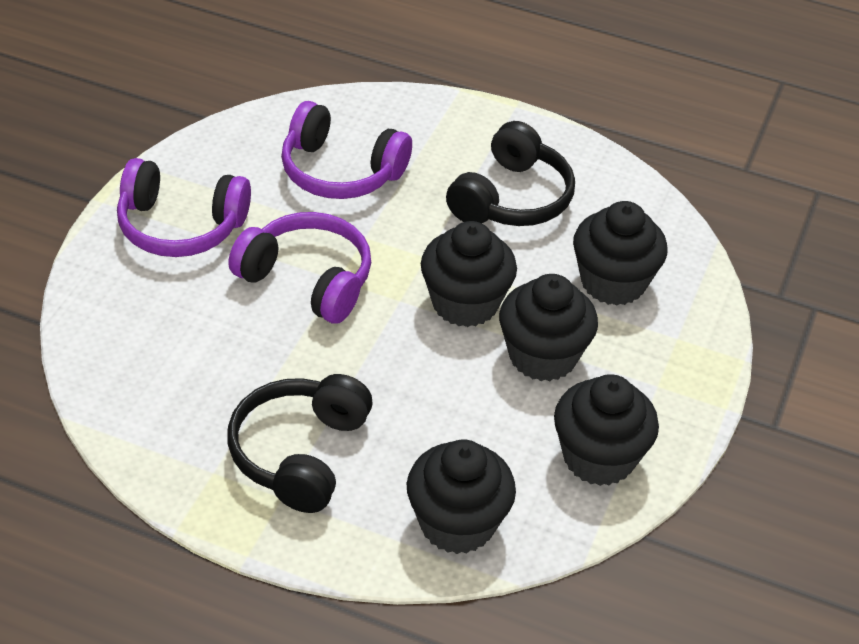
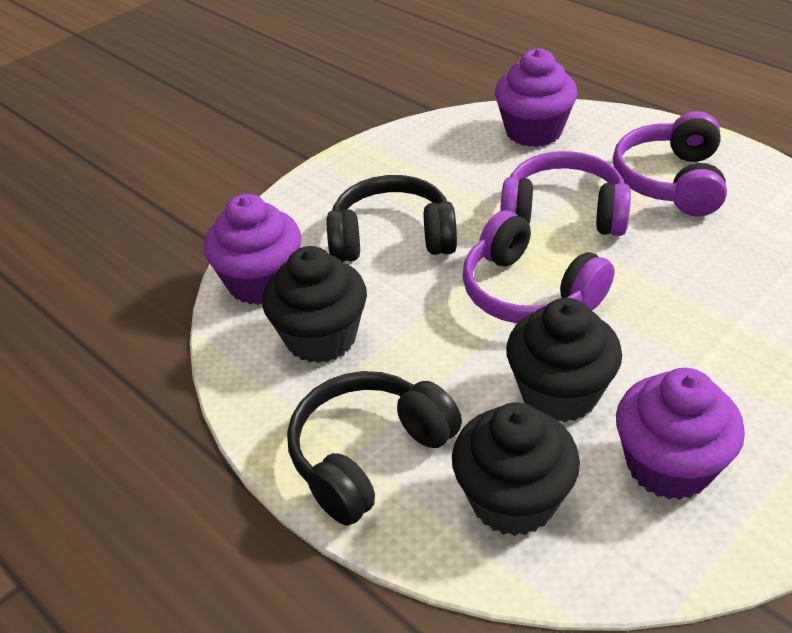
black cupcake: [407,440,516,554] [421,221,517,327] [499,274,598,381] [554,374,659,486] [573,201,668,306] = 5 -> [262,246,367,363] [452,402,580,536] [506,298,622,422] = 3
purple cupcake: none = 0 -> [204,194,301,305] [495,48,577,147] [616,368,745,500] = 3

